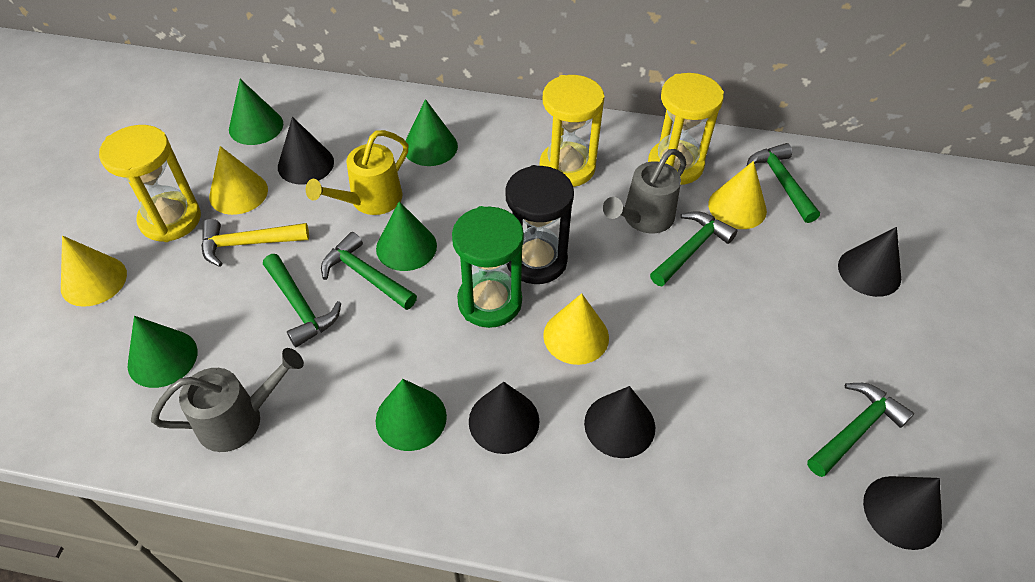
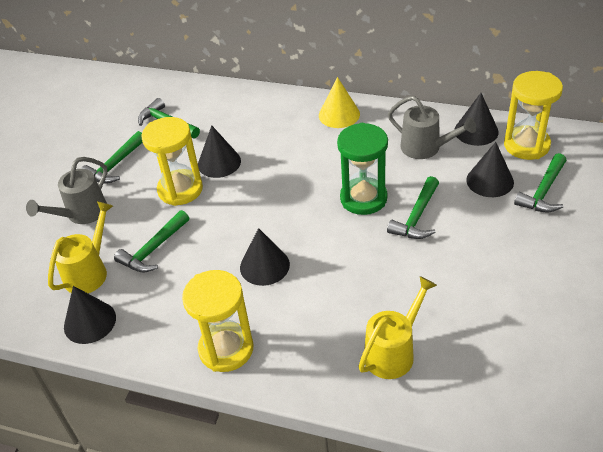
black hourglass: [505,165,574,284] = 1 -> none = 0
green cone: [128,316,197,388] [229,79,283,145] [376,201,437,271] [376,379,447,451] [405,99,458,166] = 5 -> none = 0
yellow cone: [61,236,127,307] [209,146,268,215] [543,293,609,365] [708,161,767,229] = 4 -> [319,77,360,128] = 1
yellow hammer: [201,219,309,267] = 1 -> none = 0
yellow watering can: [306,130,408,215] = 1 -> [48,201,113,293] [358,276,437,379] = 2

